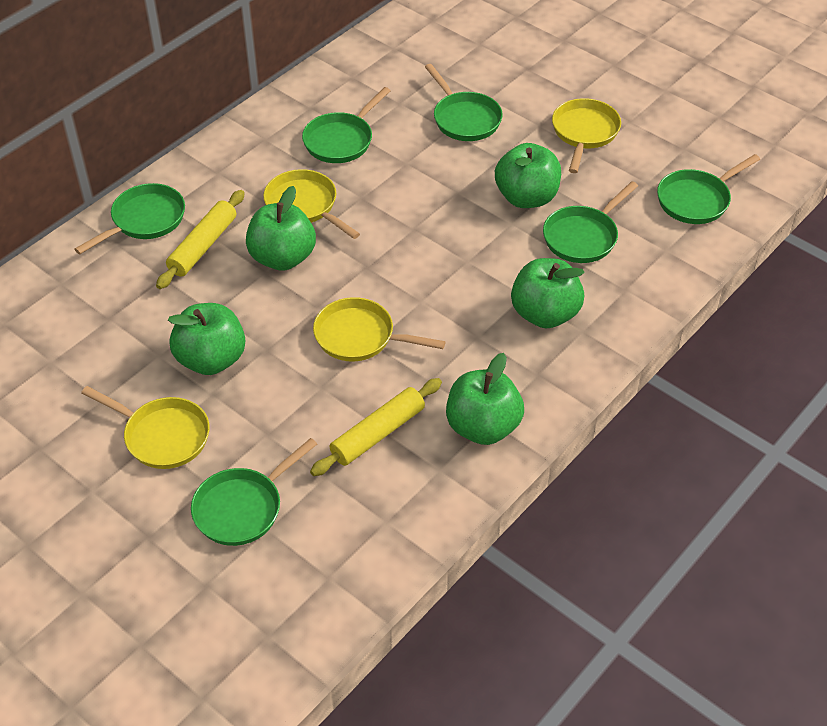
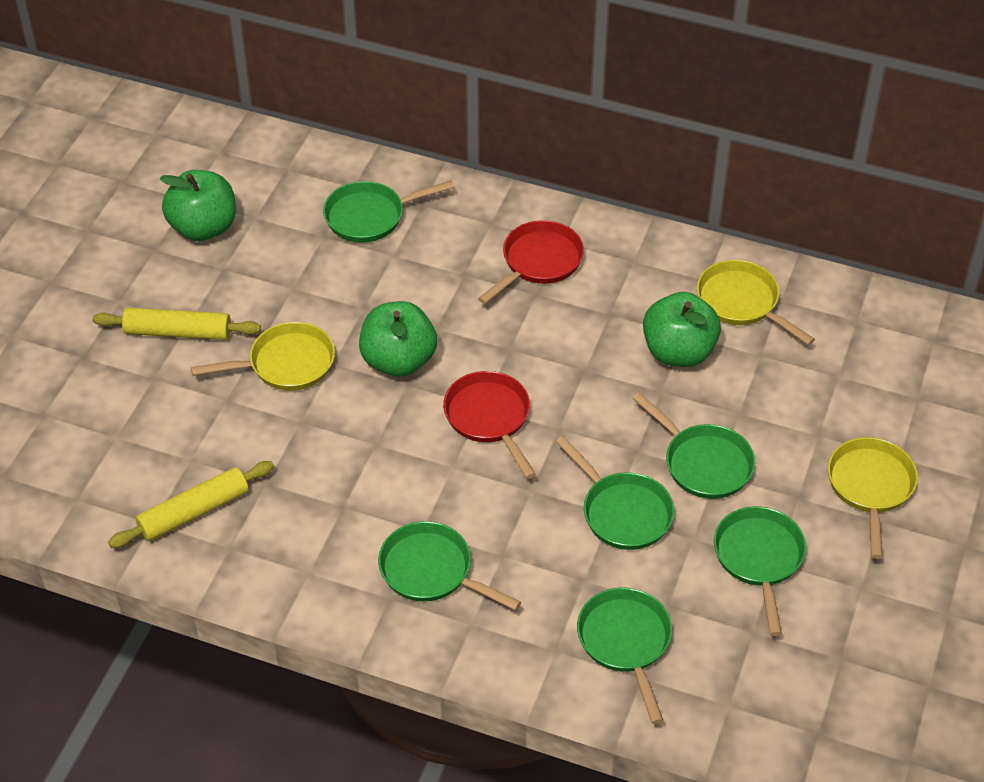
green apple: [168,303,245,375] [246,186,316,271] [446,353,524,445] [495,143,561,208] [511,258,585,328] = 5 -> [160,170,236,241] [359,301,437,377] [643,292,721,367] = 3
red pan: none = 0 -> [443,371,536,479] [478,220,584,304] = 2
yellow pan: [81,386,210,469] [263,169,360,239] [313,297,445,362] [552,98,621,173] = 4 -> [191,322,335,391] [697,260,815,345] [828,437,918,559] = 3

